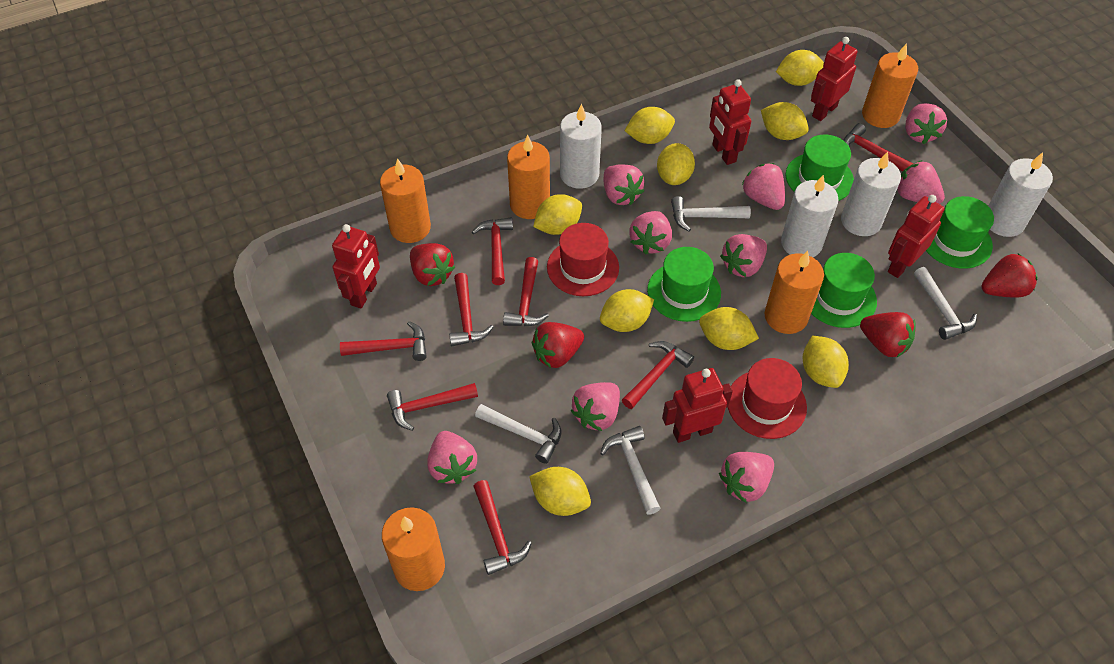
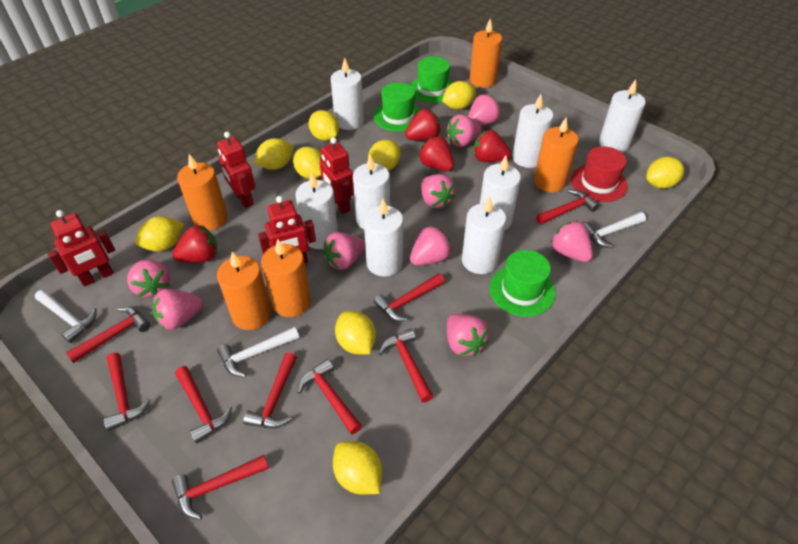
green hat: [647,247,721,322] [786,135,854,201] [811,253,877,328] [926,196,994,268] = 4 -> [373,82,421,132] [410,56,453,103] [489,250,555,317] = 3
red hammer: [340,321,427,361] [387,383,478,431] [449,273,493,346] [472,217,513,285] [473,480,532,575] [503,257,549,326] [622,341,694,409] [843,123,913,172] = 8 -> [66,307,150,363] [104,353,151,431] [172,455,269,520] [175,366,232,444] [243,352,297,428] [298,359,362,434] [373,273,445,321] [378,328,433,402] [536,190,600,225] = 9
red hat: [547,223,619,296] [728,358,807,439] = 2 -> [571,146,628,202] = 1
red robot: [332,224,380,309] [662,368,733,443] [709,79,751,165] [811,37,858,121] [888,195,945,278] = 5 -> [48,210,115,287] [217,132,255,208] [258,196,316,263] [320,137,354,214] = 4
white candle: [560,103,602,189] [781,175,839,257] [841,152,901,236] [988,152,1053,237] = 4 -> [295,172,338,249] [331,57,364,130] [353,155,390,229] [364,199,403,277] [462,196,506,274] [480,155,521,230] [512,94,553,168] [599,80,646,152] = 8
white hammer: [475,404,562,464] [600,426,661,514] [671,196,751,231] [914,267,977,340] = 4 -> [35,290,97,343] [217,327,299,377] [584,212,646,248] = 3

